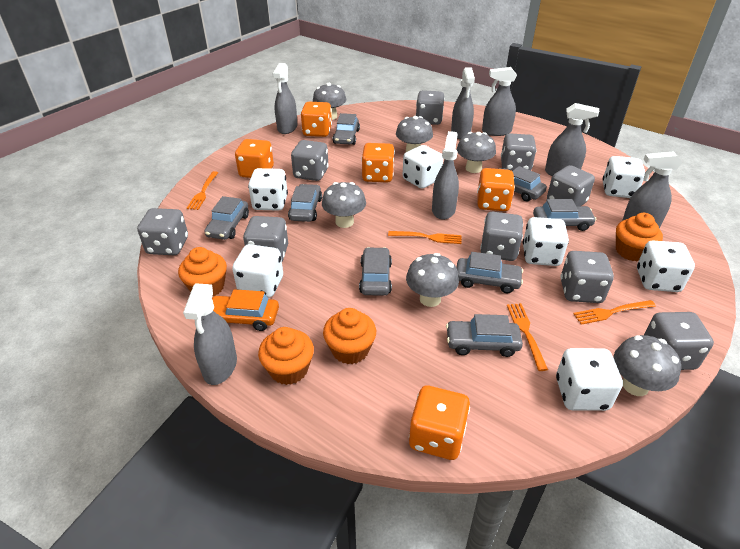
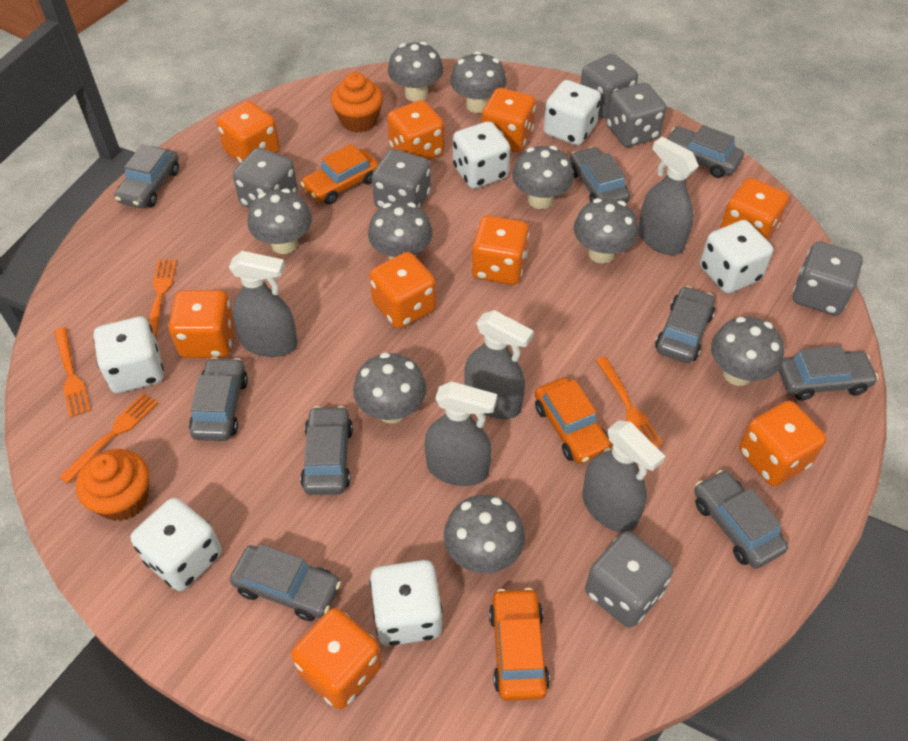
grey car: [204,196,249,240] [288,184,322,222] [333,113,360,145] [359,247,392,296] [446,314,523,357] [457,252,523,293] [500,166,547,201] [533,199,596,231] = 8 -> [114,144,179,208] [189,357,248,441] [230,544,341,621] [300,406,353,495] [569,147,630,203] [655,286,715,363] [666,125,744,178] [694,470,788,568] [779,346,878,401] = 9
grey dice: [137,208,188,255] [243,216,288,261] [291,140,329,181] [416,90,445,125] [480,212,523,261] [501,133,537,171] [547,165,595,206] [560,251,614,303] [644,312,714,370] = 9 -> [233,148,298,208] [372,149,431,208] [580,54,638,118] [585,531,673,628] [606,83,667,147] [793,241,863,316] = 6
grey mushroom: [313,83,346,120] [322,182,366,228] [396,116,433,152] [406,253,459,307] [457,132,496,173] [614,335,681,396] = 6 -> [248,189,312,254] [353,352,427,423] [368,202,433,260] [388,42,443,102] [444,495,525,574] [450,51,506,113] [512,146,574,209] [574,198,638,263] [711,317,784,386] = 9
grey spray bottle: [183,283,237,385] [272,63,297,134] [432,131,459,220] [451,68,475,139] [482,67,517,136] [545,103,599,176] [622,151,682,228] = 7 -> [229,251,298,357] [424,382,497,486] [464,310,534,419] [582,420,665,532] [638,137,699,255] = 5
orange car: [212,289,279,331] = 1 -> [300,144,379,205] [489,588,550,701] [535,377,611,464] = 3
orange cupcake: [178,247,227,296] [258,327,314,385] [323,308,376,364] [616,213,663,261] = 4 -> [76,449,149,521] [331,72,383,133] = 2
orange dice: [235,139,274,178] [301,102,332,137] [361,143,395,183] [409,386,470,460] [477,168,515,211] = 5 -> [169,290,234,358] [217,101,280,163] [291,608,382,709] [369,252,436,329] [387,100,444,160] [471,216,529,285] [482,88,536,152] [720,178,789,241] [739,401,826,486] = 9
white dice: [232,244,283,298] [248,168,288,211] [403,145,443,188] [523,217,569,266] [556,348,623,411] [603,156,645,198] [637,240,695,292] = 7 -> [93,316,164,393] [130,498,222,591] [370,560,443,646] [453,121,510,189] [543,80,601,145] [700,220,773,293] = 6

